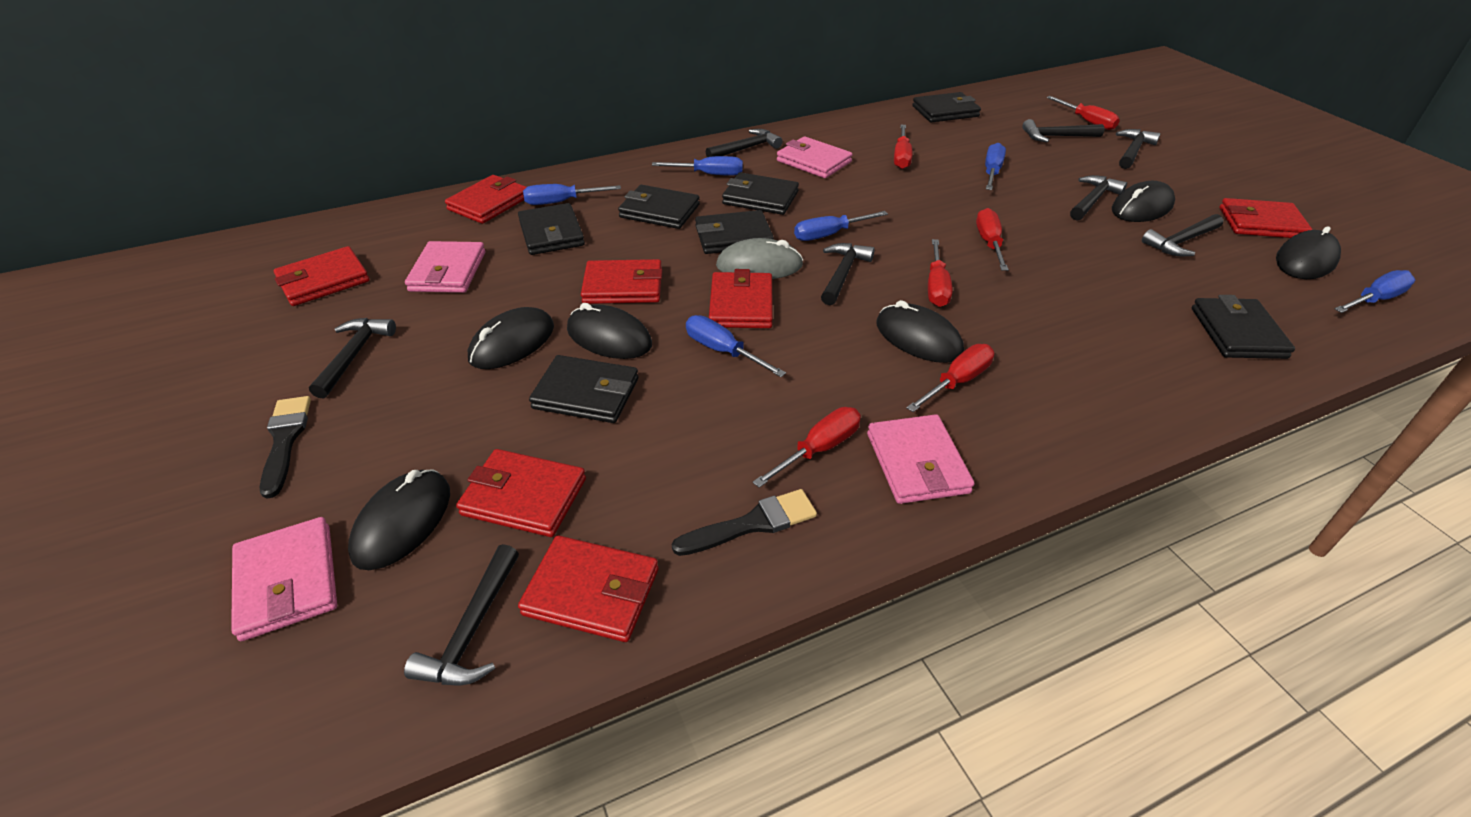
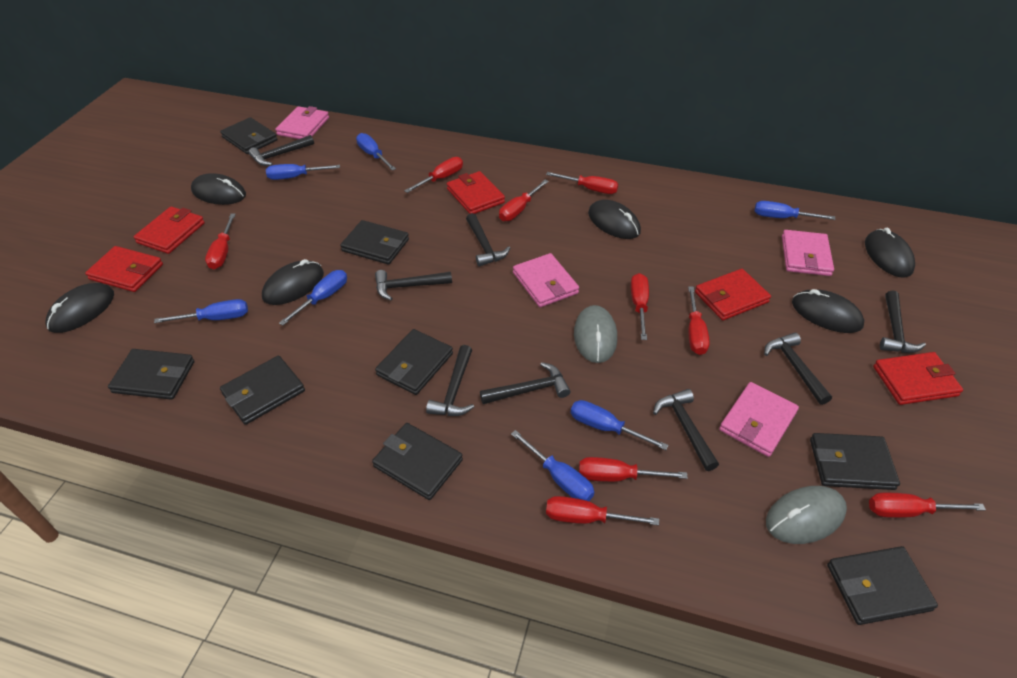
black brush: [260,396,311,499] [672,489,817,556] = 2 -> none = 0
black wallet: [518,203,585,255] [529,355,638,423] [618,185,700,229] [695,210,774,254] [722,172,799,215] [912,92,981,122] [1192,295,1295,359] = 7 -> [108,349,195,400] [220,117,278,154] [220,356,305,425] [340,220,409,264] [372,423,463,500] [375,329,453,395] [810,433,900,490] [827,546,938,625] = 8
blue screwdriver: [523,184,621,205] [652,156,743,176] [686,315,786,377] [794,211,888,241] [985,143,1006,190] [1335,270,1415,313] = 6 -> [154,299,248,323] [266,164,340,180] [279,270,347,326] [356,133,396,170] [511,430,594,501] [571,400,669,450] [754,201,835,220] = 7
grey mouse: [716,238,803,279] = 1 -> [574,305,617,363] [766,486,847,544] = 2
red screwdriver: [753,407,861,488] [894,125,912,169] [906,344,994,412] [928,239,952,307] [976,208,1009,271] [1047,96,1120,130] = 6 -> [205,214,236,269] [404,157,463,193] [499,180,549,221] [546,172,618,194] [546,496,659,525] [579,457,688,482] [631,273,649,340] [688,286,710,355] [869,493,986,518] = 9
red wallet: [274,246,369,306] [445,175,526,224] [456,449,586,537] [518,536,658,642] [581,259,662,304] [709,269,773,328] [1219,198,1312,238] = 7 -> [85,246,163,292] [134,207,205,254] [447,171,505,214] [695,269,771,320] [873,352,963,405] = 5

